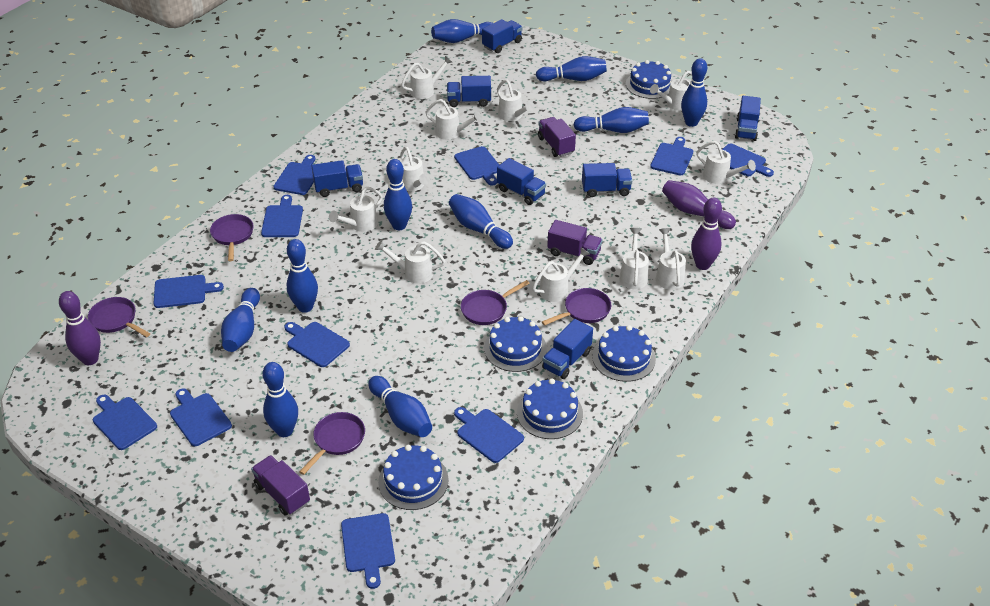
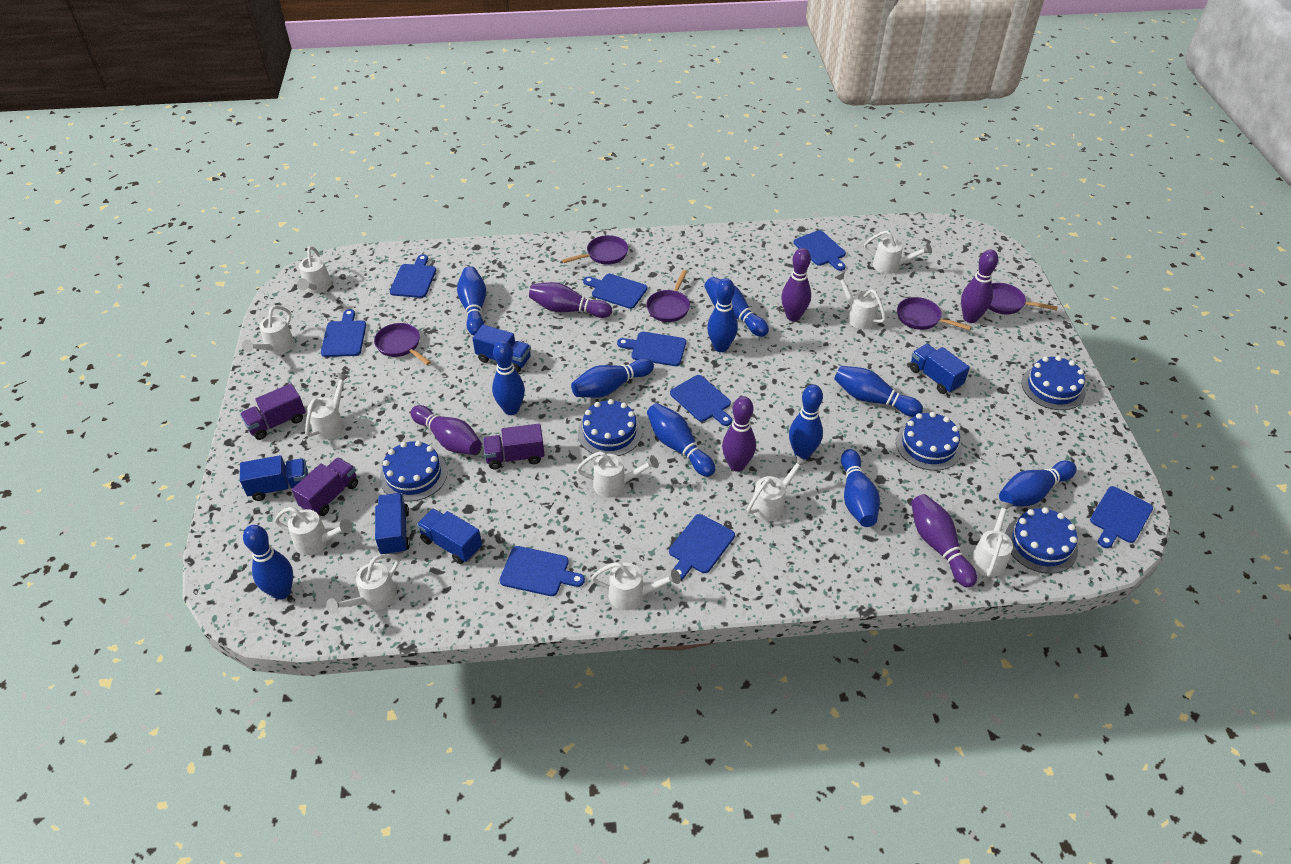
blue bowling pin: [221,288,260,352] [263,362,298,437] [287,239,318,313] [368,376,432,437] [384,159,412,230] [431,19,493,43] [449,194,513,249] [536,56,607,81] [574,107,649,133] [681,58,707,127] = 10 -> [243,525,293,600] [457,266,486,336] [492,340,525,415] [571,358,654,398] [647,403,715,477] [704,277,769,337] [707,278,738,352] [789,384,823,460] [834,366,923,417] [841,449,880,527] [999,460,1077,506] = 11
blue cutting board: [93,395,157,450] [153,275,224,308] [170,388,232,446] [261,195,303,237] [273,155,315,195] [284,322,350,367] [341,513,395,589] [454,146,499,185] [454,407,524,463] [650,137,693,175] [722,144,774,177] = 11 -> [321,309,366,357] [390,254,436,298] [500,546,585,596] [583,274,647,309] [617,332,686,366] [669,514,735,580] [670,375,732,426] [794,230,846,271] [1090,486,1153,548] = 9
blue truck: [312,160,363,197] [447,76,491,107] [482,19,523,53] [497,158,546,205] [542,319,593,379] [582,163,632,197] [735,96,761,141] = 7 -> [240,455,308,501] [375,493,410,555] [417,508,482,564] [472,325,531,372] [910,344,970,394] = 5
purple bowling pin: [59,291,101,365] [662,180,736,229] [691,197,722,270] = 3 -> [411,405,482,455] [529,282,612,318] [722,396,756,472] [781,248,811,321] [911,494,977,588] [961,249,998,323] = 6

